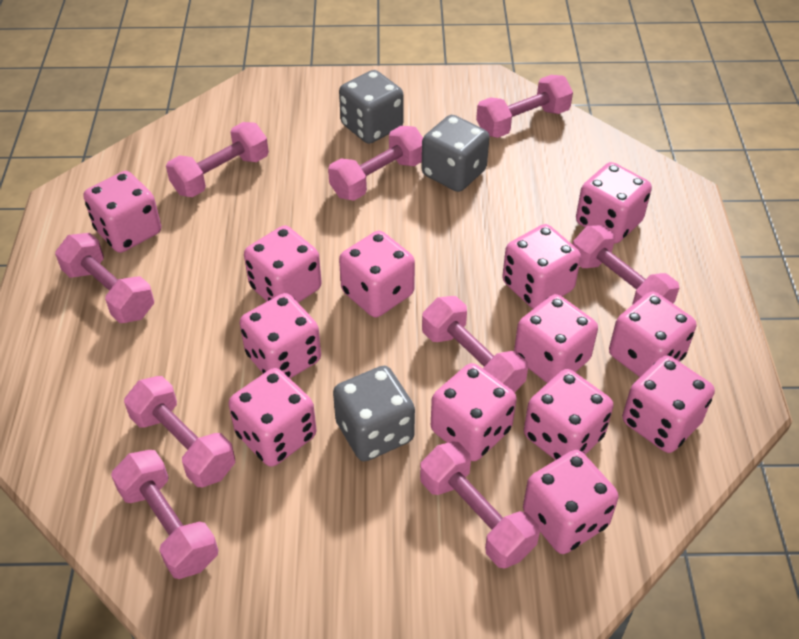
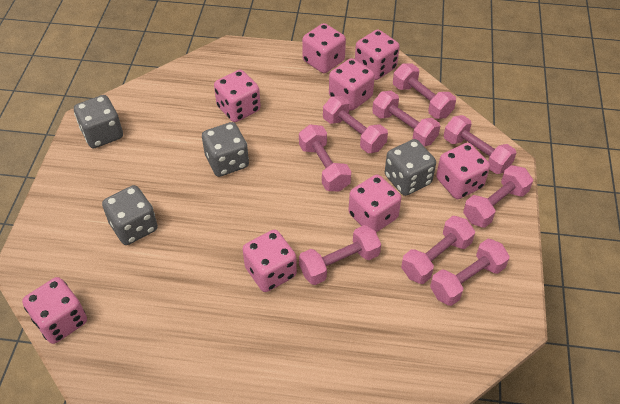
grey dice: [333,366,415,461] [339,70,404,144] [422,115,489,192] = 3 -> [74,95,123,148] [102,185,158,245] [202,122,249,177] [385,139,436,196] = 4
pink dice: [83,171,161,253] [228,368,316,467] [240,293,321,378] [244,225,322,303] [339,231,415,317] [431,363,517,461] [502,224,581,309] [514,294,598,383] [523,450,619,554] [524,369,613,460] [576,162,652,243] [609,292,696,377] [622,355,715,453] = 13 -> [22,277,87,344] [214,70,261,122] [243,229,297,292] [302,23,346,73] [329,58,375,111] [348,175,401,233] [355,30,400,80] [436,143,490,199] = 8

